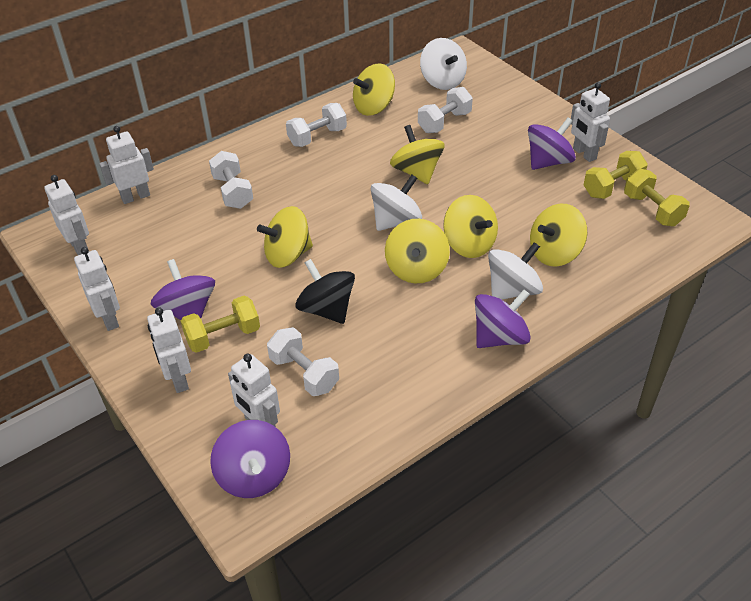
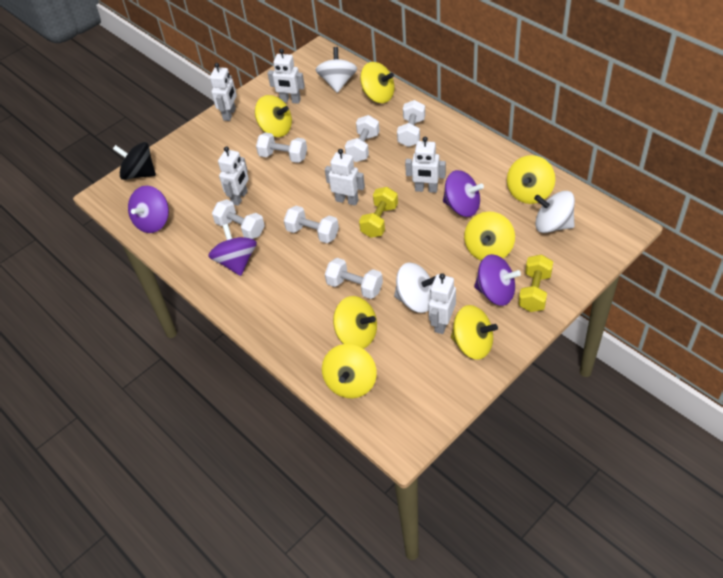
white dumbbell: [209,151,253,209] [267,327,339,396] [286,103,347,147] [418,87,473,133] = 4 -> [212,199,265,239] [256,132,307,163] [284,206,339,243] [325,258,383,299] [345,115,379,162] [397,100,425,147] = 6
yellow dumbbell: [181,296,260,353] [584,151,648,199] [624,169,690,226] = 3 -> [359,187,398,238] [518,254,553,312] = 2
yellow spinning top: [257,206,313,268] [353,63,395,116] [385,219,450,283] [390,125,445,184] [443,195,498,258] [530,204,587,267] = 6 -> [255,95,292,137] [322,344,377,398] [333,296,377,349] [360,62,395,103] [451,305,498,360] [464,212,515,261] [507,155,555,204] = 7

